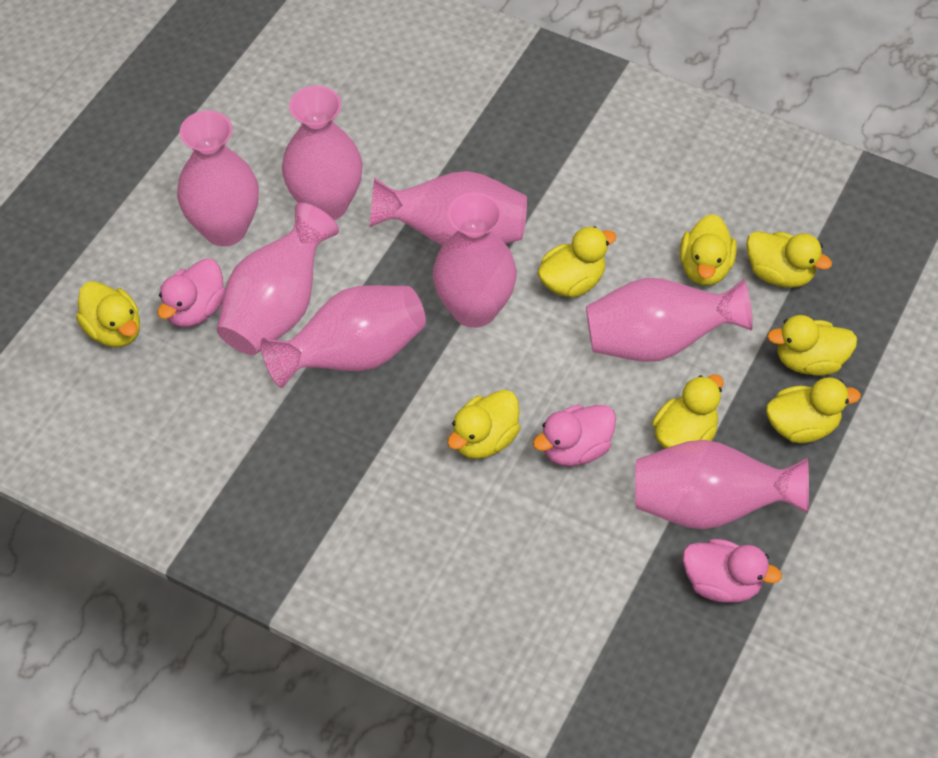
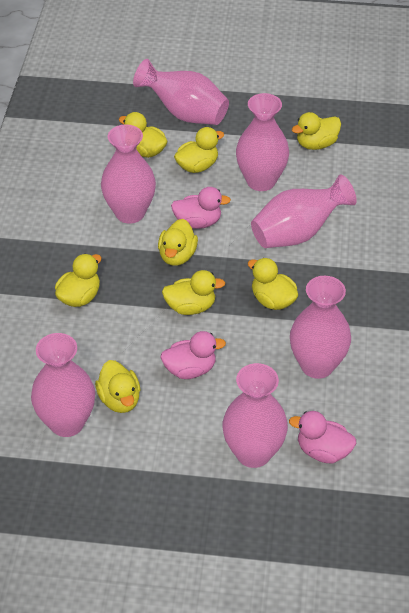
pink vase: [177,110,259,246] [217,202,339,355] [261,285,426,388] [282,86,363,220] [370,171,527,246] [433,192,517,328] [586,278,753,362] [635,440,809,529] = 8 -> [31,333,95,437] [101,124,156,224] [133,59,229,125] [222,363,288,468] [236,93,289,191] [251,174,357,248] [290,276,351,379] = 7

